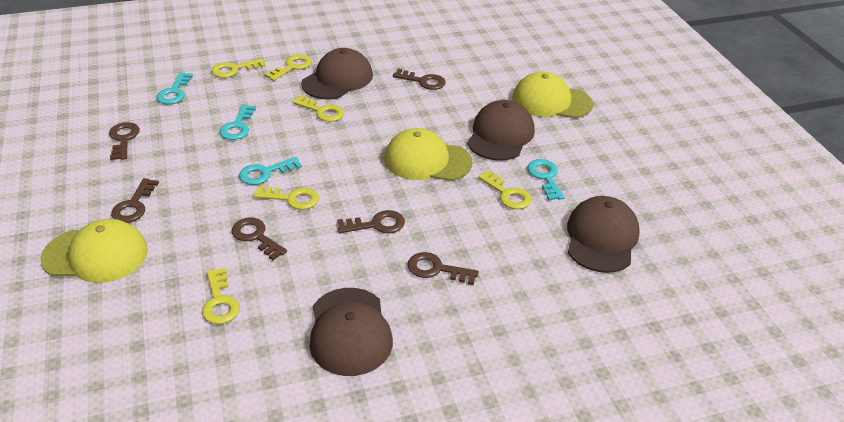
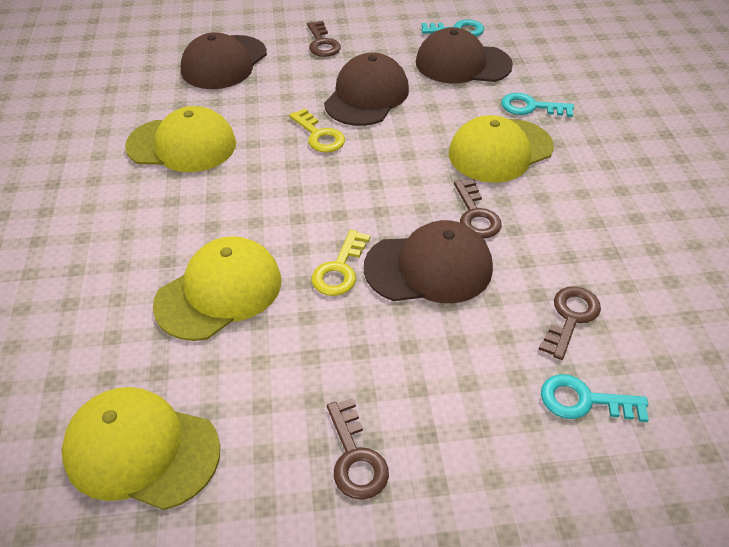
brown key: [109,122,139,160] [111,178,159,223] [232,218,287,260] [337,210,405,233] [393,69,446,90] [408,252,479,285] = 6 -> [307,21,341,57] [327,398,389,500] [454,179,502,238] [538,286,601,360] = 4
turquoise key: [156,72,193,104] [219,105,256,140] [239,157,302,185] [527,159,565,200] = 4 -> [421,19,484,36] [501,93,574,117] [541,374,649,422] = 3
yellow cap: [40,219,148,283] [384,128,472,181] [512,72,593,118] = 3 -> [62,387,220,510] [125,106,236,172] [153,236,281,341] [449,115,554,183] = 4
yellow key: [202,268,240,324] [211,58,266,78] [254,185,319,210] [264,55,312,81] [293,95,344,122] [478,170,532,209] = 6 -> [289,108,345,153] [312,230,370,296] = 2

